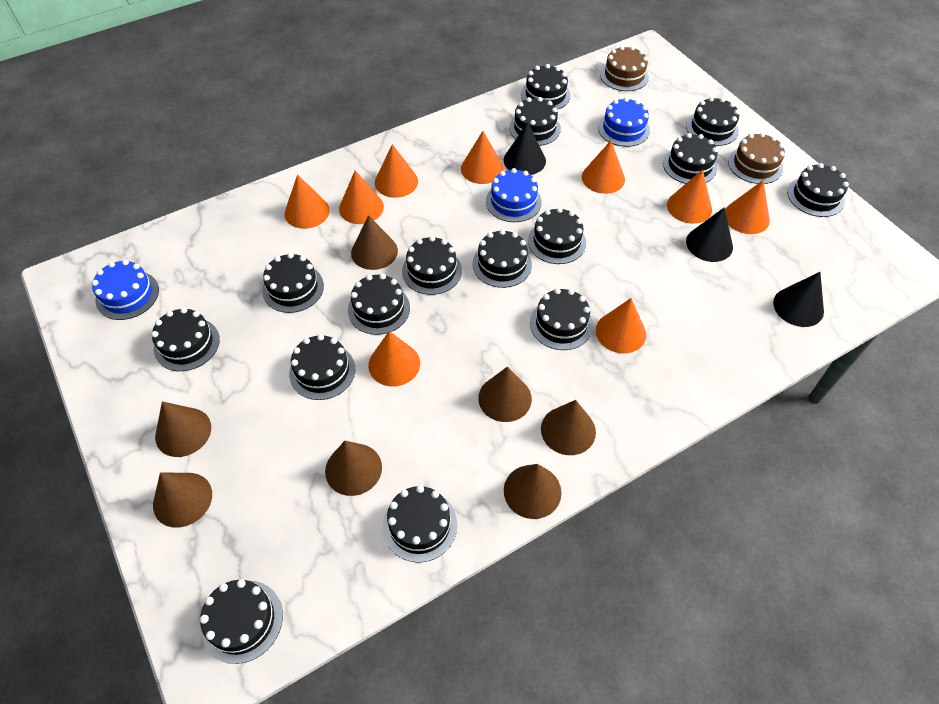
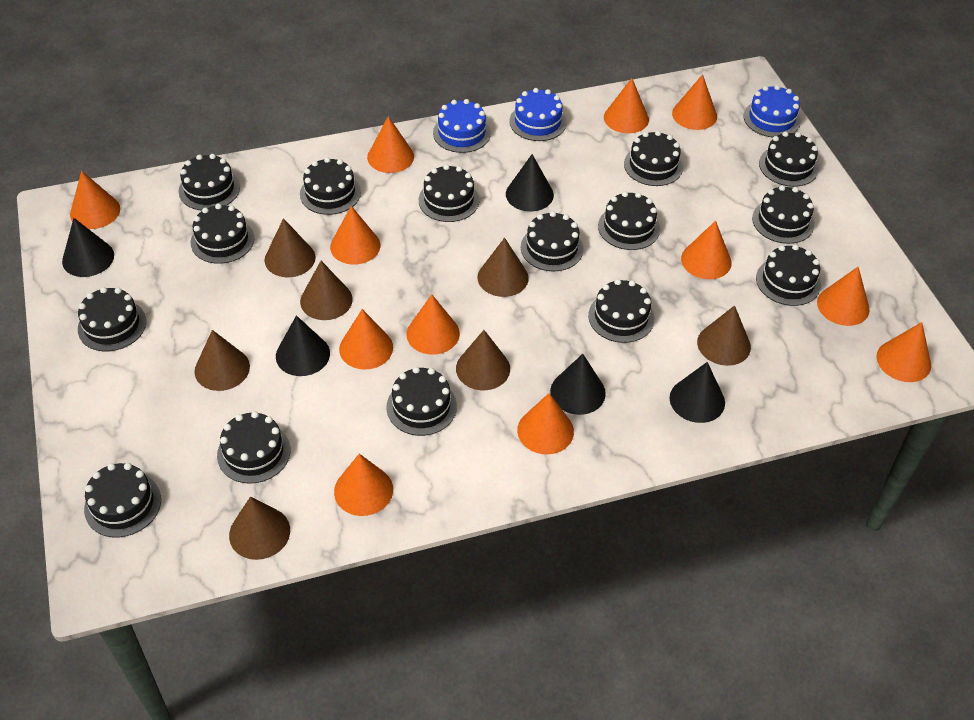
black cone: [504,122,546,175] [686,207,733,262] [773,272,824,327] = 3 -> [62,218,114,277] [276,315,330,376] [506,154,554,211] [550,354,606,415] [670,362,725,423] = 5
brown cake: [600,46,649,91] [728,132,785,184] = 2 -> none = 0
orange cone: [284,174,330,229] [339,170,384,224] [368,331,420,386] [375,144,418,198] [461,131,504,184] [582,140,625,194] [596,298,646,353] [667,170,712,224] [725,180,770,234] = 9 -> [70,171,120,229] [330,206,380,265] [334,454,393,516] [339,309,393,370] [367,116,414,173] [407,295,460,355] [517,393,574,454] [604,78,649,133] [672,74,717,130] [681,221,732,279] [817,267,870,326] [876,322,931,382] = 12

